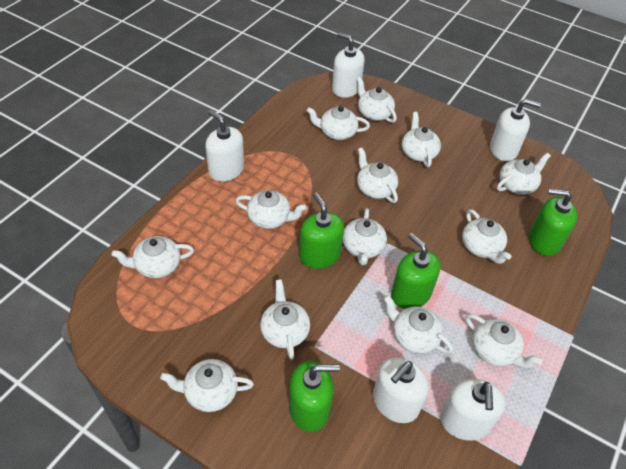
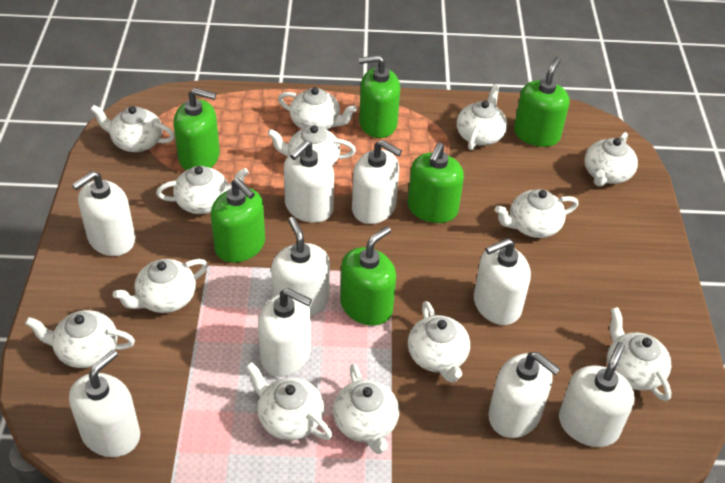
green soap dispenser: [289,361,340,432] [299,192,344,269] [391,233,441,309] [529,189,577,256] = 4 -> [174,88,220,170] [211,178,265,263] [340,226,396,326] [359,55,400,138] [408,143,464,223] [514,57,570,147] = 6
white soap dispenser: [205,110,244,182] [332,33,365,98] [373,357,429,423] [440,379,505,440] [490,99,541,161] = 5 -> [69,350,140,457] [72,171,135,256] [258,288,312,377] [271,217,330,316] [284,140,334,223] [352,140,402,224] [474,238,531,325] [488,352,560,438] [559,342,635,447] = 9

